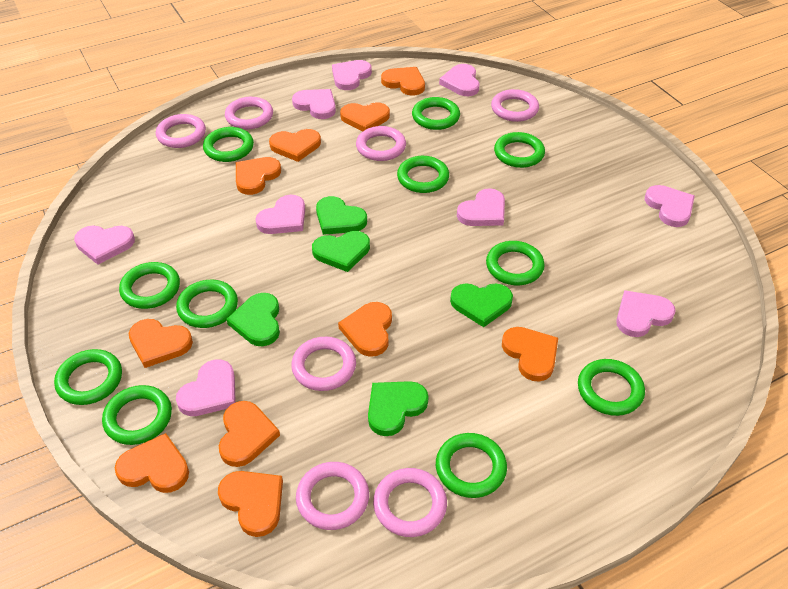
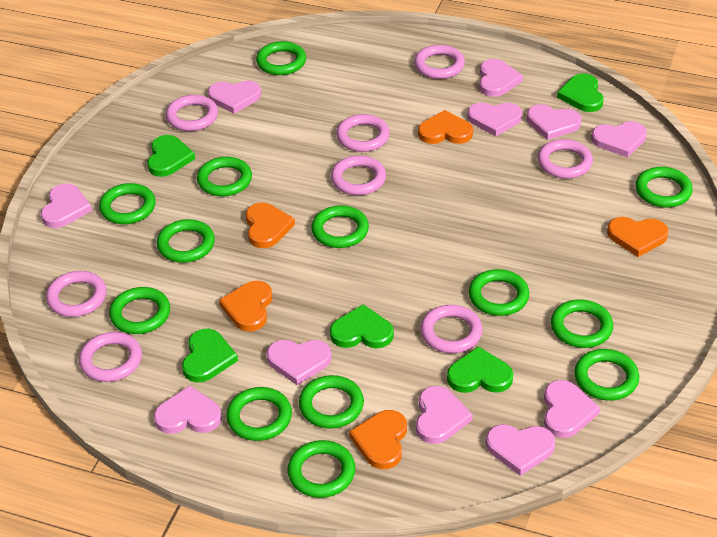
green ring: [54,349,122,405] [102,385,172,445] [119,262,180,309] [176,280,238,328] [203,127,254,162] [397,156,449,193] [412,97,460,130] [436,433,507,498] [486,241,545,285] [494,132,545,168] [578,359,645,416] = 11 -> [99,183,156,224] [109,287,170,334] [157,219,215,263] [197,157,252,196] [226,387,292,441] [256,41,306,75] [287,440,355,498] [299,375,364,428] [311,205,369,248] [469,269,529,316] [551,299,613,348] [574,349,639,401] [636,167,693,208] = 13
orange heart: [115,433,189,493] [129,319,193,368] [218,471,283,537] [219,401,280,467] [236,157,281,195] [269,129,321,162] [338,302,392,357] [340,102,390,131] [381,67,425,96] [502,327,558,382] = 10 -> [219,281,272,331] [246,203,295,248] [349,410,407,469] [418,110,473,144] [607,217,669,257] = 5
pink heart: [74,225,135,265] [176,359,236,416] [256,195,305,234] [292,89,336,119] [332,60,372,90] [439,64,480,96] [457,188,505,226] [616,290,676,337] [645,185,695,227] = 9 -> [41,183,92,228] [154,386,222,434] [208,81,261,114] [267,340,332,385] [416,386,473,444] [468,102,522,136] [479,59,523,97] [486,424,556,476] [527,104,581,140] [544,380,600,438] [591,121,647,158] = 11
pink ring: [156,114,206,148] [225,97,273,129] [291,337,356,391] [296,462,369,530] [356,126,406,161] [373,468,447,537] [491,89,539,122] = 7 -> [46,271,106,317] [79,332,142,382] [166,95,218,131] [331,155,386,195] [336,114,390,152] [414,45,465,79] [420,305,483,353] [538,139,593,179] = 8

